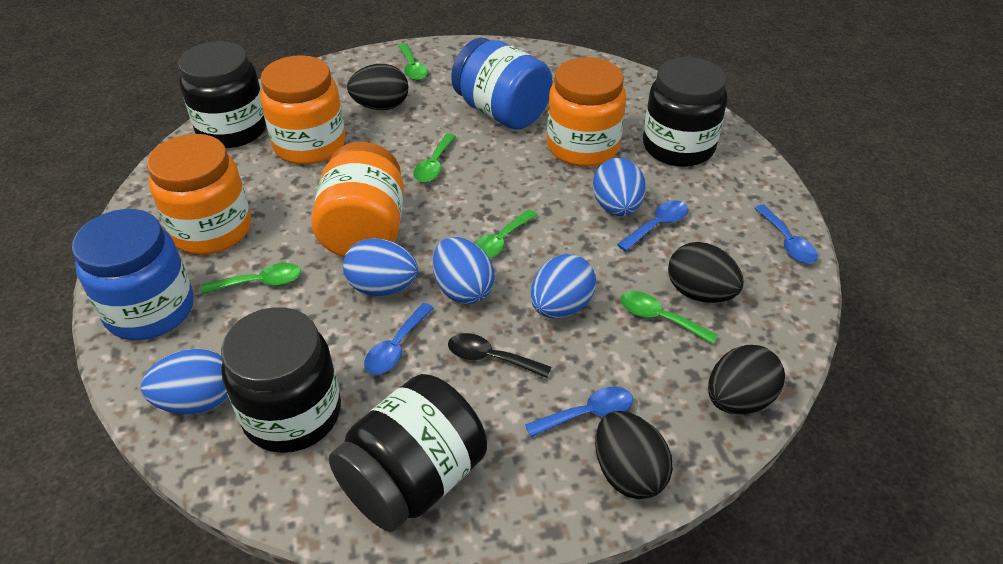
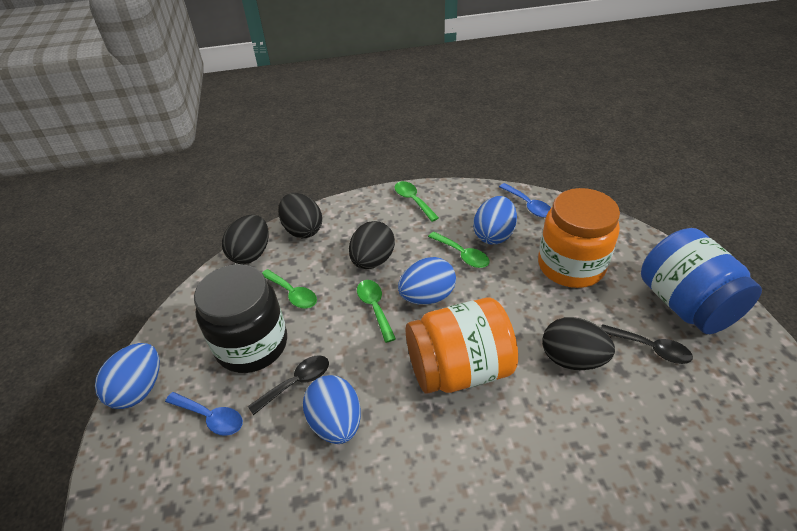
black jar: [178,41,266,148] [221,307,341,453] [329,374,487,532] [643,57,727,167] = 4 -> [194,264,287,373] = 1
black spoon: [448,333,551,378] = 1 -> [248,355,329,415] [601,324,693,364] = 2
blue egg: [141,348,228,415] [343,238,418,296] [433,237,495,304] [530,254,596,318] [593,158,646,216] = 5 -> [95,343,160,409] [303,375,361,444] [398,257,456,305] [473,196,517,244] = 4
blue jar: [72,209,194,340] [451,38,553,130] = 2 -> [641,228,762,334] = 1
blue spoon: [364,303,434,375] [525,387,633,437] [617,200,688,251] [755,205,818,264] = 4 -> [165,392,243,436] [499,183,551,218] = 2
green spoon: [201,263,301,294] [398,43,428,80] [413,133,456,182] [474,209,538,258] [620,291,718,344] = 5 -> [262,269,317,309] [357,280,396,343] [395,181,439,222] [428,232,490,268] = 4
orange jar: [147,134,251,254] [260,55,345,165] [311,142,404,257] [547,57,626,167] = 4 -> [406,298,518,394] [538,188,620,288] = 2

